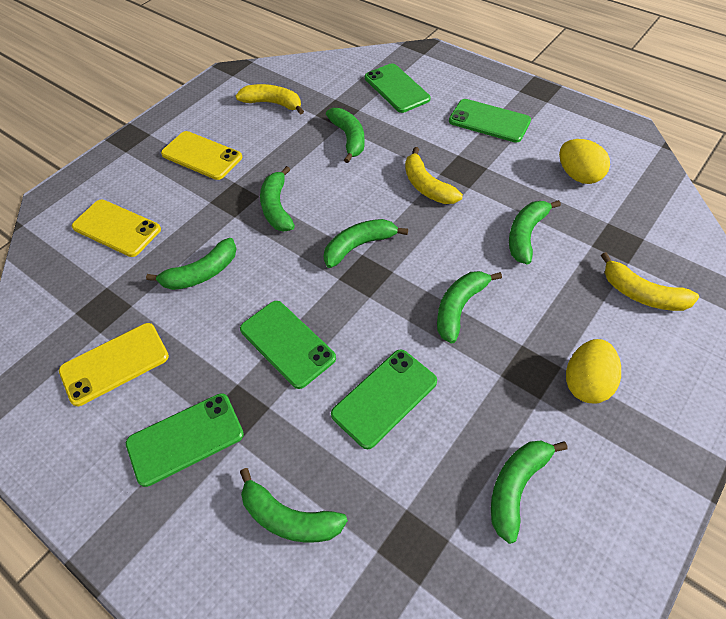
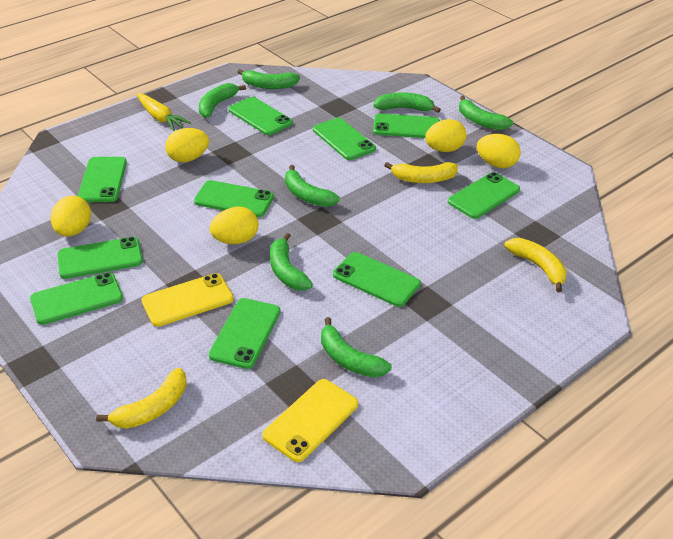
green banana: [146,238,237,290] [240,468,348,543] [260,166,295,232] [323,219,408,268] [326,108,365,163] [437,271,502,343] [491,441,567,544] [509,200,561,265] = 8 -> [199,83,246,118] [237,69,300,89] [270,233,313,291] [285,165,340,207] [321,317,392,377] [374,92,441,113] [459,96,513,130] = 7
green phone: [126,393,244,487] [240,301,336,389] [331,349,437,449] [365,63,431,113] [449,99,531,142] = 5 -> [30,272,123,325] [58,237,143,279] [78,157,127,202] [194,180,274,217] [209,298,281,369] [229,97,293,135] [313,118,376,160] [333,252,421,307] [373,113,440,138] [448,172,520,219] = 10
yellow carrot: none = 0 -> [137,93,191,131] = 1
yellow egg: [559,139,610,184] [566,339,621,403] = 2 -> [51,196,91,236] [165,128,209,163] [210,207,259,244] [425,119,466,152] [477,134,521,168] = 5
yellow phone: [59,323,169,406] [72,200,161,257] [161,131,242,180] = 3 -> [141,273,234,327] [263,379,358,462] = 2

